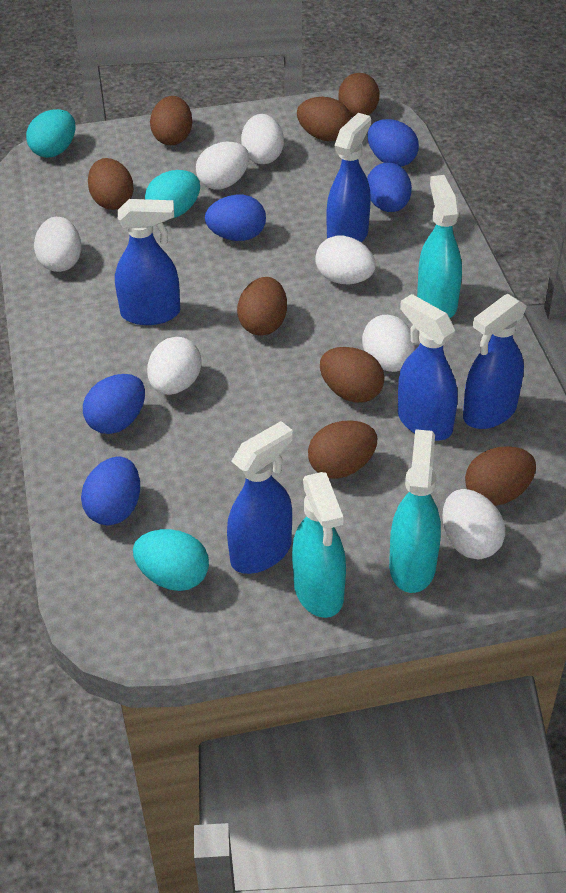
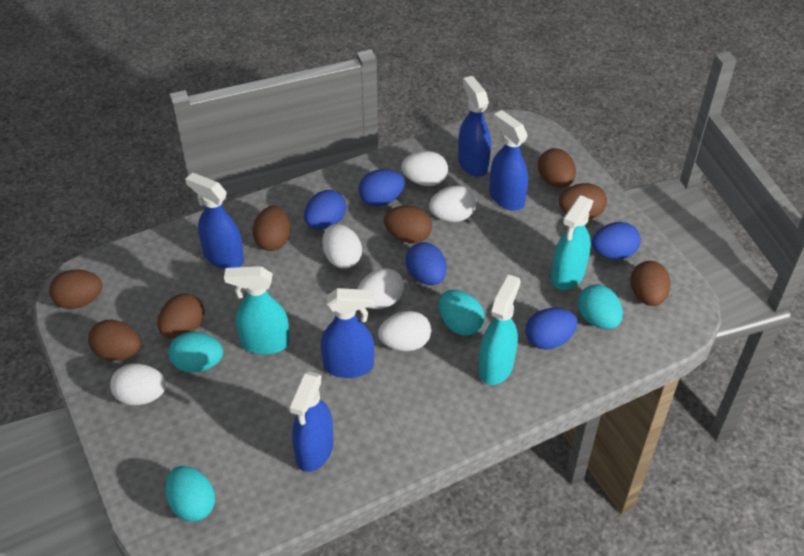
turquoise egg: [26,109,76,158] [133,529,209,591] [145,170,200,218] = 3 -> [165,466,215,522] [169,332,223,373] [439,290,484,336] [578,284,623,329] = 4
white egg: [34,217,81,272] [147,337,202,395] [196,141,249,190] [241,114,284,164] [315,236,376,285] [362,315,415,372] [442,489,505,559] = 7 -> [110,364,167,405] [322,224,362,269] [357,268,404,309] [378,311,431,351] [401,151,448,186] [429,186,477,222] = 6

